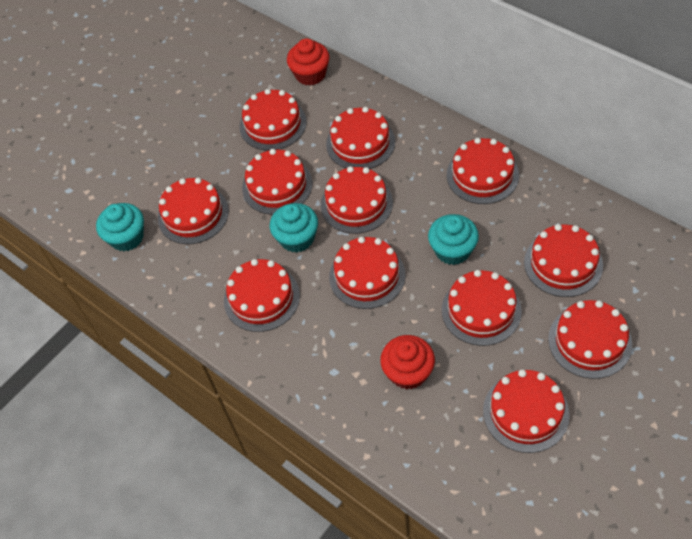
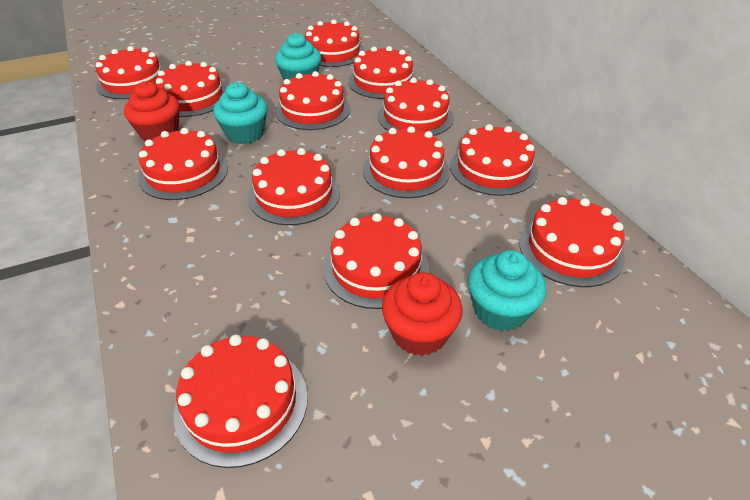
red cake: [158,178,229,244] [224,259,300,332] [240,89,307,151] [242,149,312,215] [321,166,393,234] [326,107,395,169] [329,237,405,309] [442,270,522,346] [447,138,519,204] [483,370,570,453] [524,224,603,297] [548,300,632,379] = 12 -> [96,46,164,99] [138,128,228,200] [155,61,226,117] [174,335,308,468] [248,148,340,225] [275,71,351,130] [305,20,365,67] [323,213,429,309] [348,46,418,99] [363,126,450,198] [377,78,454,136] [450,124,538,196] [519,197,625,287] = 13

